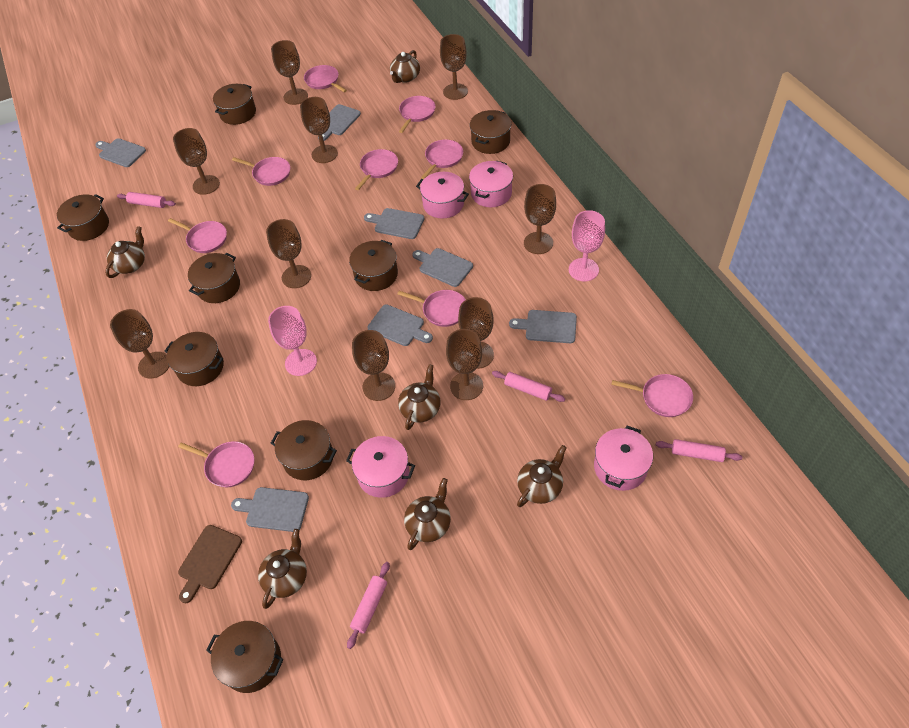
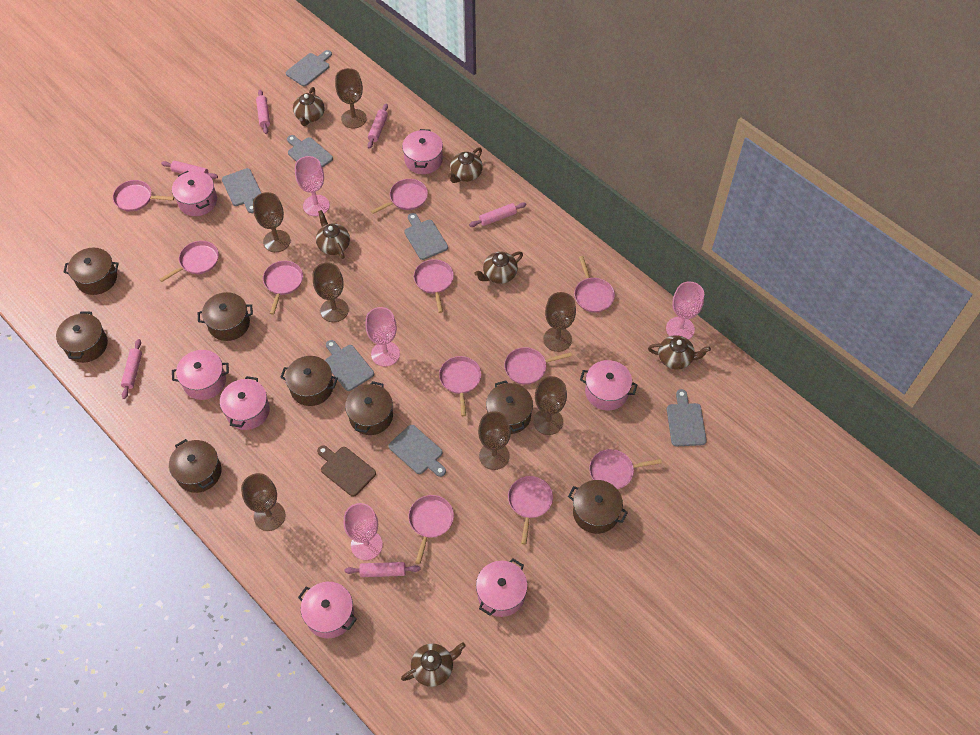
brown goblet: [110,309,169,379] [173,128,220,195] [266,219,311,288] [271,40,308,105] [300,97,338,163] [352,330,395,401] [440,34,468,100] [446,329,483,400] [458,297,494,369] [524,184,556,254] = 10 -> [241,473,286,531] [253,192,291,252] [313,262,349,322] [335,68,367,128] [478,411,511,470] [533,376,567,435] [543,292,576,352] = 7
pink goblet: [268,306,317,376] [569,210,605,282] = 2 -> [295,156,330,216] [344,503,383,560] [365,307,400,367] [666,281,704,340] = 4
pink pan: [168,218,227,253] [178,441,255,488] [232,157,290,186] [304,65,347,92] [355,149,398,190] [397,290,466,327] [399,96,436,133] [421,140,463,179] [611,374,693,417] = 9 -> [113,180,174,212] [159,241,219,282] [263,261,303,314] [371,179,428,214] [408,495,454,564] [414,259,454,313] [439,356,481,416] [504,347,572,385] [508,476,553,544] [574,256,615,313] [589,449,662,490] = 11
pink pot: [346,436,415,498] [416,172,469,219] [469,161,513,207] [594,426,653,491] = 4 -> [172,171,217,216] [172,350,229,400] [220,376,270,430] [298,582,357,638] [402,129,443,174] [476,559,528,617] [580,360,637,411] = 7
pink rolling pin: [117,192,176,208] [347,562,390,649] [492,371,565,402] [656,439,742,462] = 4 -> [121,339,142,399] [161,161,218,179] [256,90,270,134] [345,562,420,577] [367,104,388,149] [469,202,526,227] = 6

